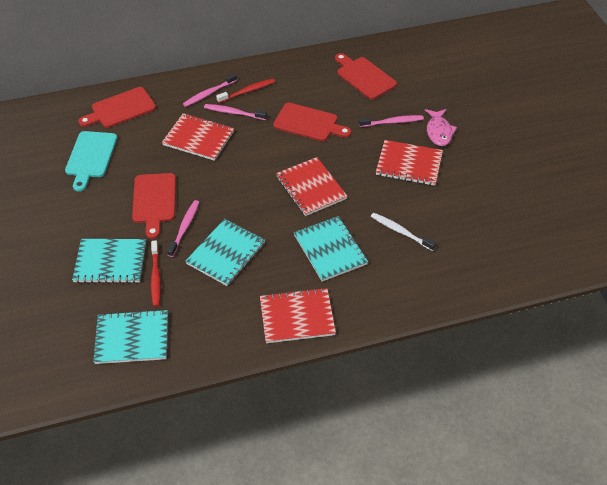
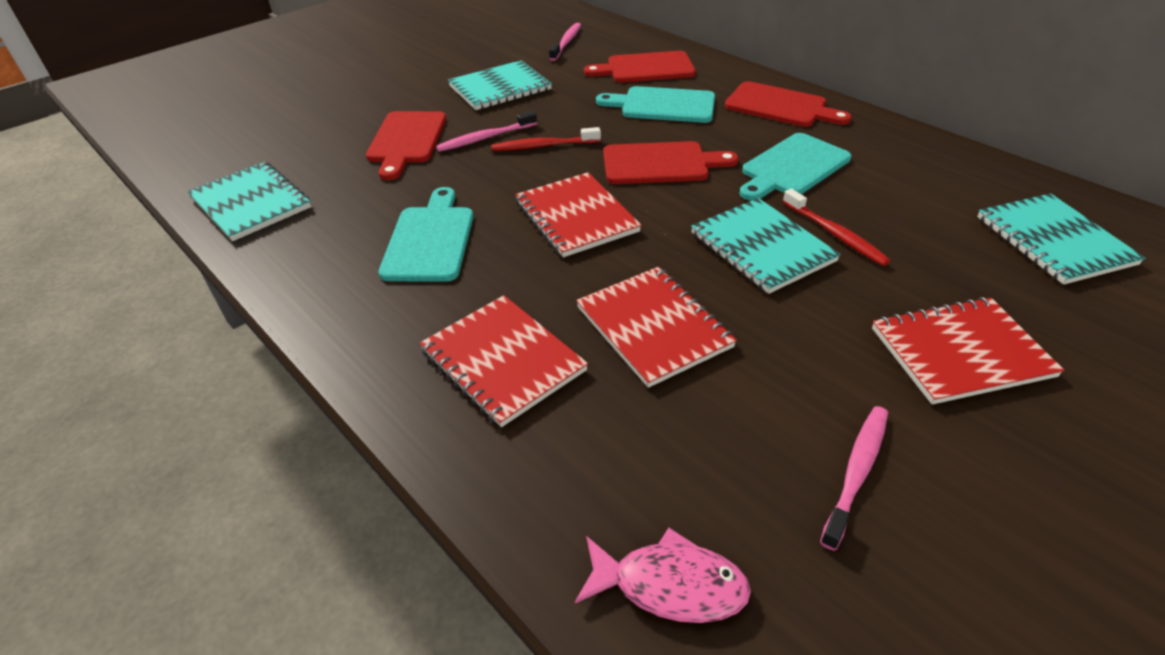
pink toothbrush: [167,200,199,257] [183,73,237,107] [204,104,267,120] [359,115,424,127] = 4 -> [436,111,537,152] [549,23,581,61] [820,406,888,551] = 3
turquoise cutting board: [65,131,117,192] = 1 -> [379,187,473,282] [596,86,715,123] [740,133,851,201] = 3
white toothbrush: [371,213,436,251] = 1 -> none = 0

